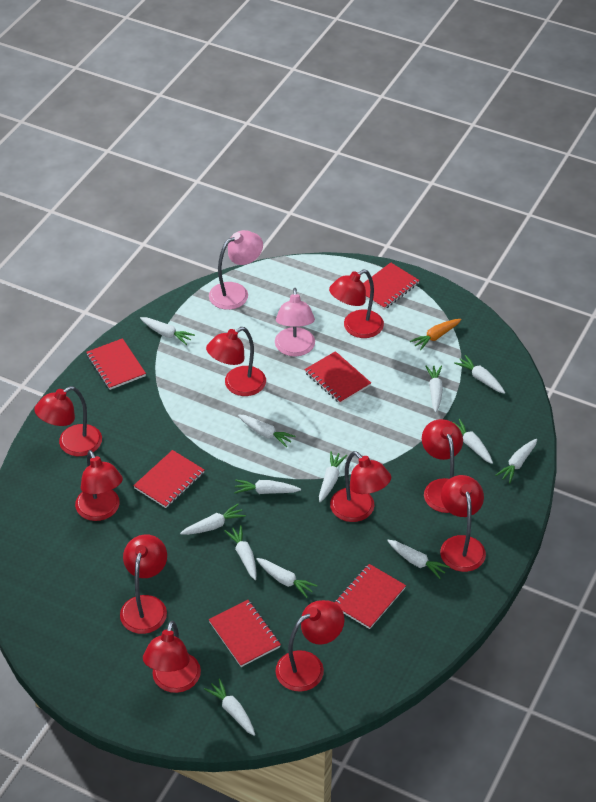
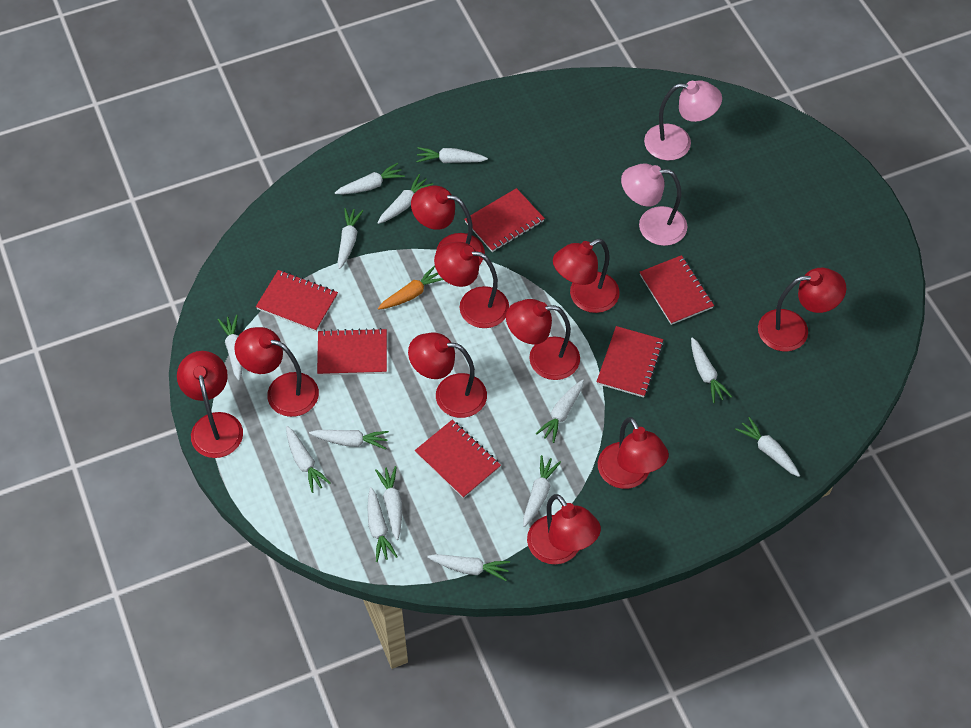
white carrot: [140,317,195,345] [180,504,246,535] [204,679,255,736] [224,525,257,580] [234,479,301,494] [238,414,296,448] [256,558,318,598] [319,451,347,502] [387,540,450,579] [425,365,443,412] [453,419,493,464] [454,355,505,394] [495,439,537,483] = 13 -> [217,315,243,381] [286,426,331,493] [309,430,389,450] [335,163,405,194] [338,208,363,269] [367,487,398,562] [375,466,402,540] [377,174,433,224] [416,147,488,163] [427,554,510,581] [523,455,561,527] [535,380,584,443] [691,337,732,403] [735,417,800,477] = 14

